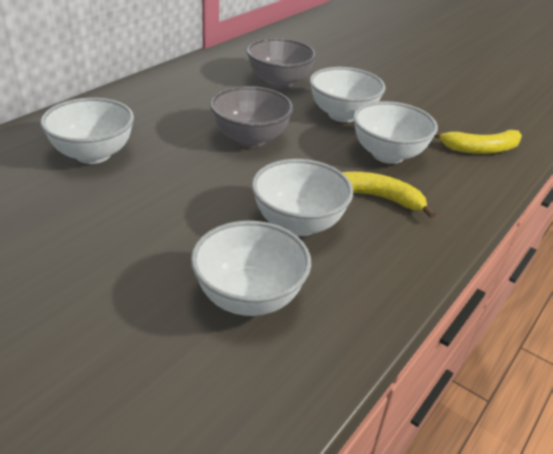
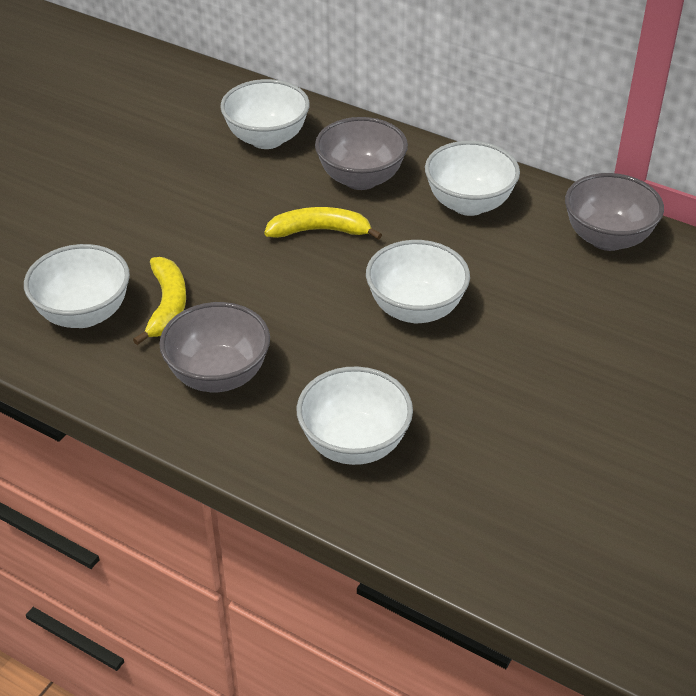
grey bowl: [210,86,293,148] [246,38,316,89] = 2 -> [159,302,270,392] [315,117,408,190] [565,173,664,251] = 3

